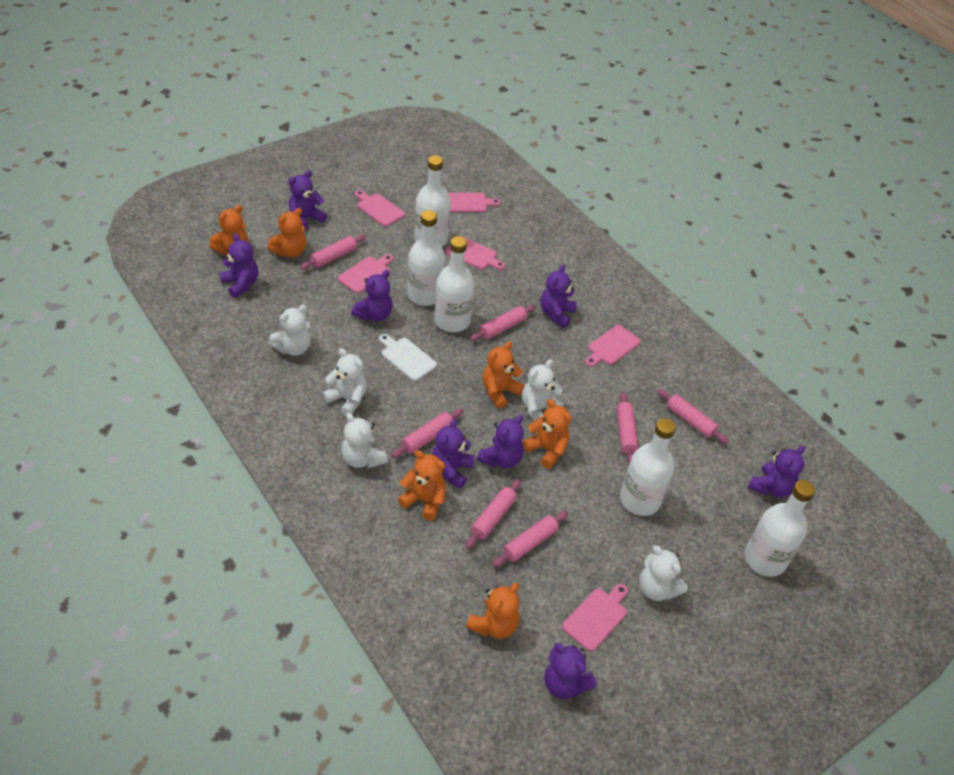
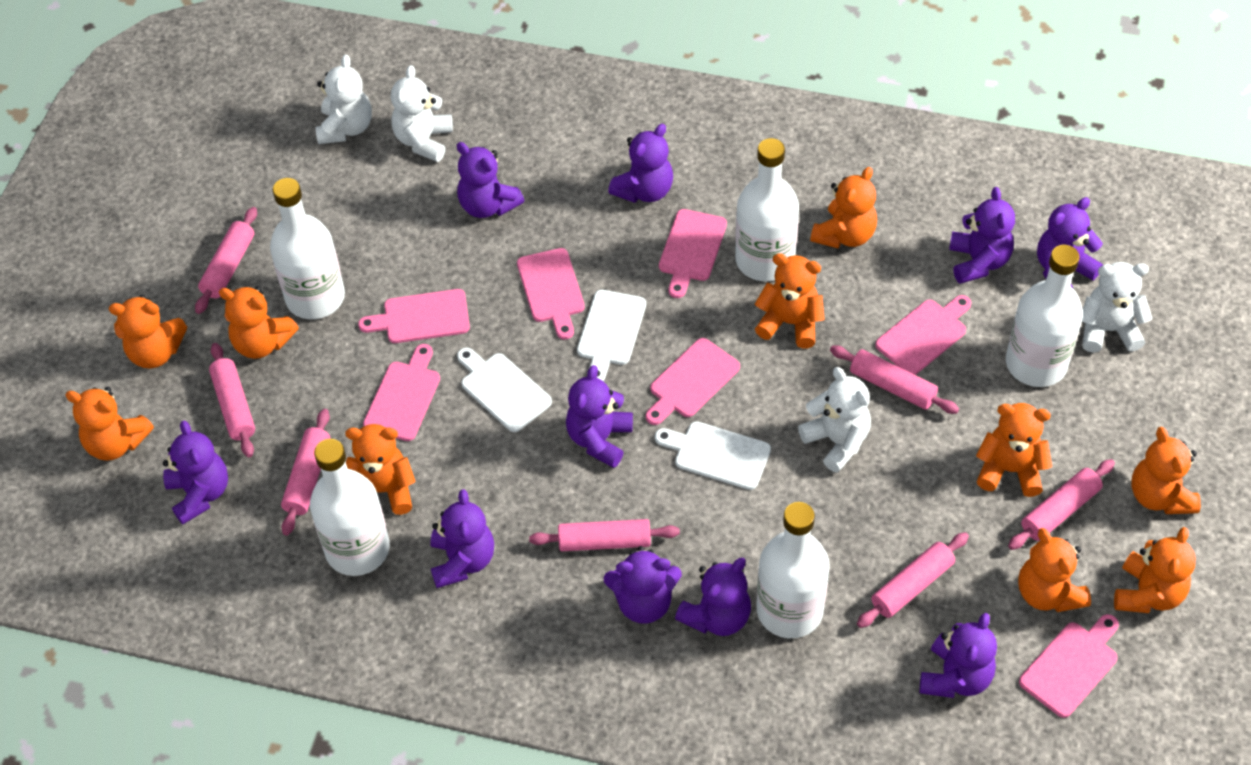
orange teddy bear: [209,205,248,255] [268,208,306,258] [398,450,446,521] [466,583,519,639] [482,341,524,408] [523,399,572,468] = 6 -> [65,387,154,461] [109,295,187,369] [219,286,299,359] [345,424,416,515] [755,253,825,348] [810,167,877,249] [976,403,1052,497] [1018,528,1091,612] [1114,527,1196,613] [1131,427,1201,514] = 10
pink cutting board: [338,254,393,293] [355,190,405,226] [445,236,505,270] [448,192,501,212] [562,584,628,651] [585,325,641,366] = 6 -> [358,289,470,343] [363,344,440,441] [517,248,585,339] [646,338,740,425] [659,209,727,298] [875,295,972,375] [1019,614,1119,718] = 7
purple teddy bear: [220,233,258,298] [288,170,327,230] [351,270,393,321] [432,418,475,489] [477,415,524,468] [541,264,577,328] [544,643,597,699] [748,446,805,498] = 8 -> [163,420,228,524] [430,489,494,588] [457,142,524,218] [566,365,633,468] [603,546,682,624] [608,124,673,203] [675,558,751,636] [920,613,997,698] [949,187,1015,284] [1037,197,1103,288] = 10
white cutting board: [379,334,437,381] = 1 -> [457,347,552,432] [577,290,646,381] [655,421,771,490] = 3
white teddy bear: [269,305,311,356] [322,348,367,416] [341,413,388,469] [522,359,564,421] [639,545,688,601] = 5 -> [316,55,372,144] [391,65,453,162] [798,367,871,473] [1082,262,1153,353] = 4

